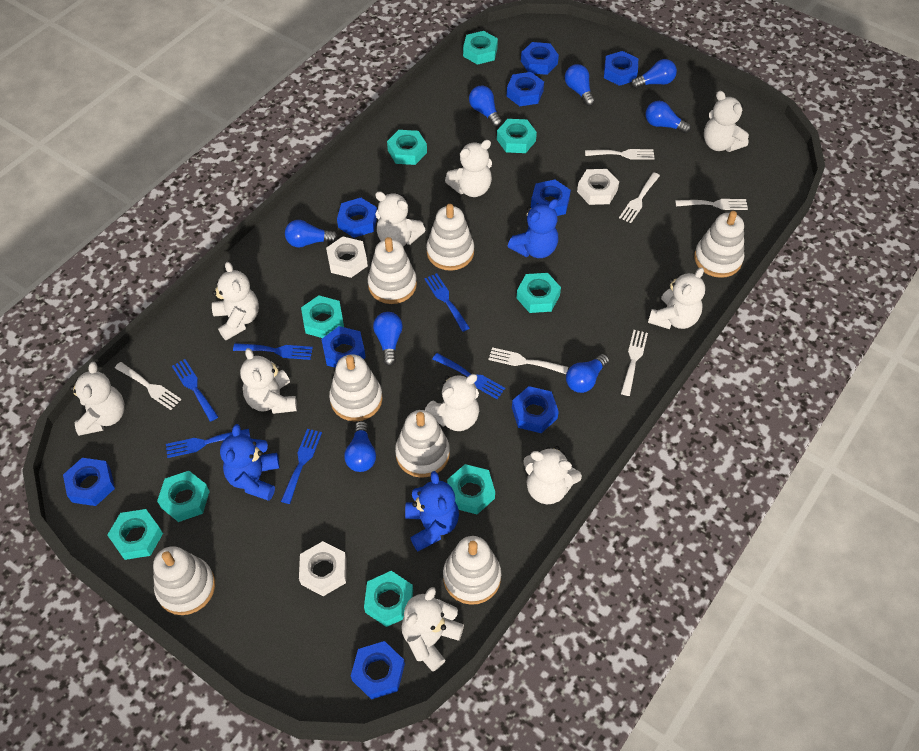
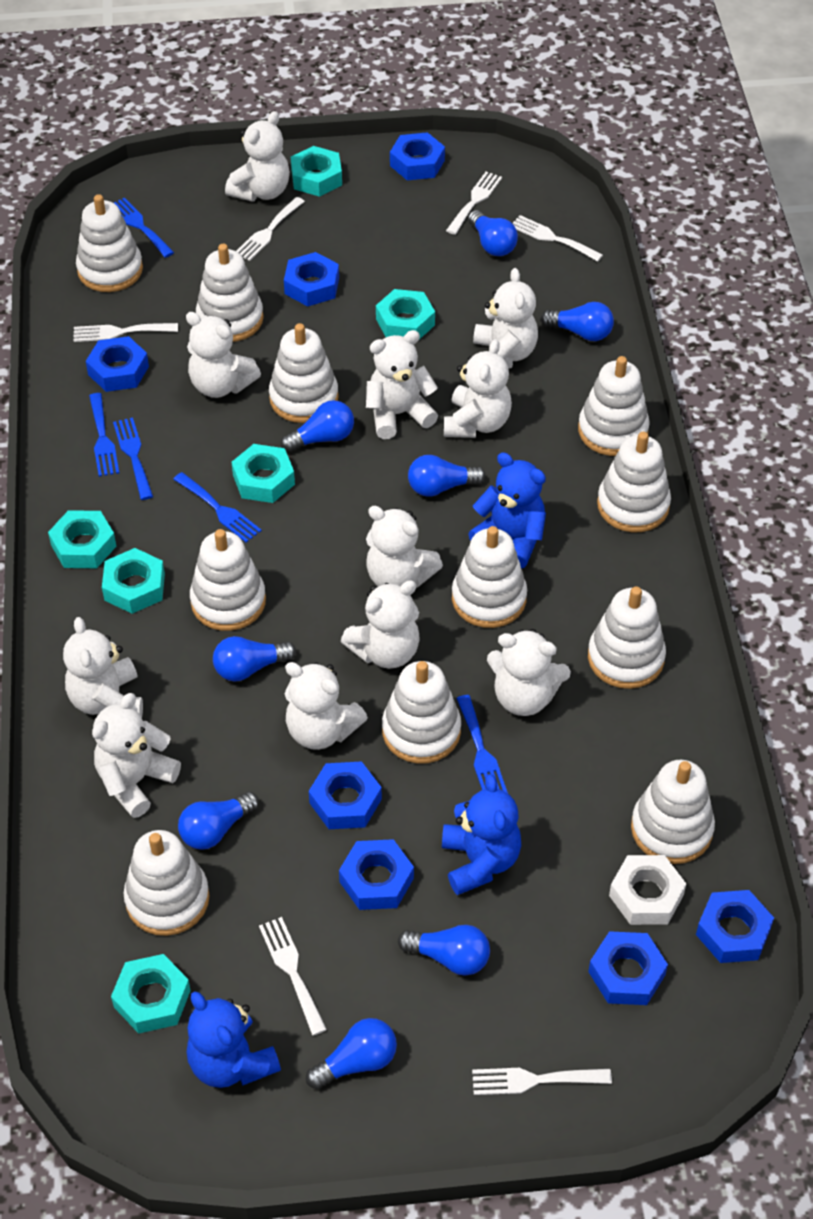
blue fork: [166,429,250,458] [172,359,218,422] [233,343,313,360] [281,429,322,504] [424,273,470,332] [432,353,505,399] = 6 -> [89,393,119,477] [113,417,153,500] [114,198,174,258] [173,472,262,543] [456,695,508,793] = 5
blue nut: [63,458,115,506] [321,326,366,368] [337,198,377,238] [351,641,405,700] [507,72,544,106] [512,386,559,433] [521,42,559,75] [531,179,571,216] [604,51,638,86] = 9 -> [86,336,149,392] [284,252,339,306] [309,761,382,829] [339,839,414,910] [390,132,445,180] [588,931,668,1005] [696,890,774,963] = 7
turquoise nut: [107,509,163,560] [157,471,210,522] [301,296,344,338] [364,571,413,627] [387,130,427,165] [447,464,495,514] [463,31,498,65] [497,119,537,153] [517,273,561,313] = 9 -> [48,510,116,568] [102,548,165,614] [111,954,191,1034] [232,444,295,503] [291,146,342,197] [376,289,435,340] = 6
white nut: [299,541,347,596] [326,237,368,278] [577,169,619,205] = 3 -> [609,855,686,925] = 1
white stacking toy: [153,546,215,615] [329,354,383,422] [368,237,417,304] [395,410,450,478] [426,204,474,271] [443,536,501,605] [694,211,744,278] = 7 -> [76,194,143,292] [124,830,210,936] [190,529,266,631] [196,244,264,342] [269,323,339,423] [382,661,461,764] [452,526,527,628] [578,356,650,456] [588,586,666,689] [597,432,671,532] [631,760,715,864] = 11
white teddy bear: [70,362,125,436] [212,262,259,340] [240,348,297,414] [375,191,426,246] [401,587,464,672] [425,374,479,431] [445,140,492,197] [523,446,582,504] [648,267,705,329] [704,91,749,152] = 10 -> [63,617,143,718] [92,693,181,818] [186,312,261,398] [225,111,290,202] [285,662,368,750] [341,580,420,669] [366,330,438,439] [366,506,443,588] [444,339,512,438] [473,268,538,369] [487,629,571,716] = 11

